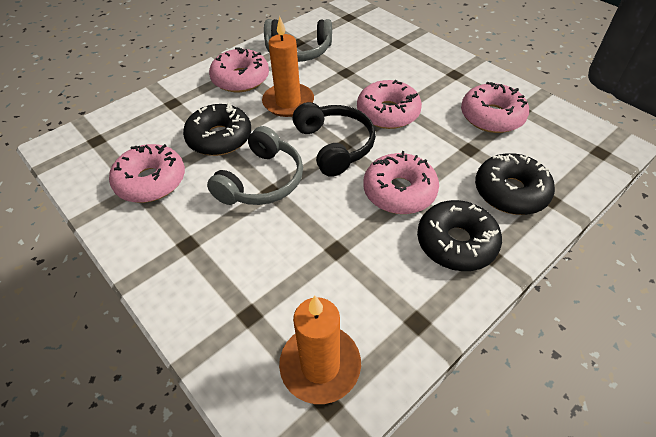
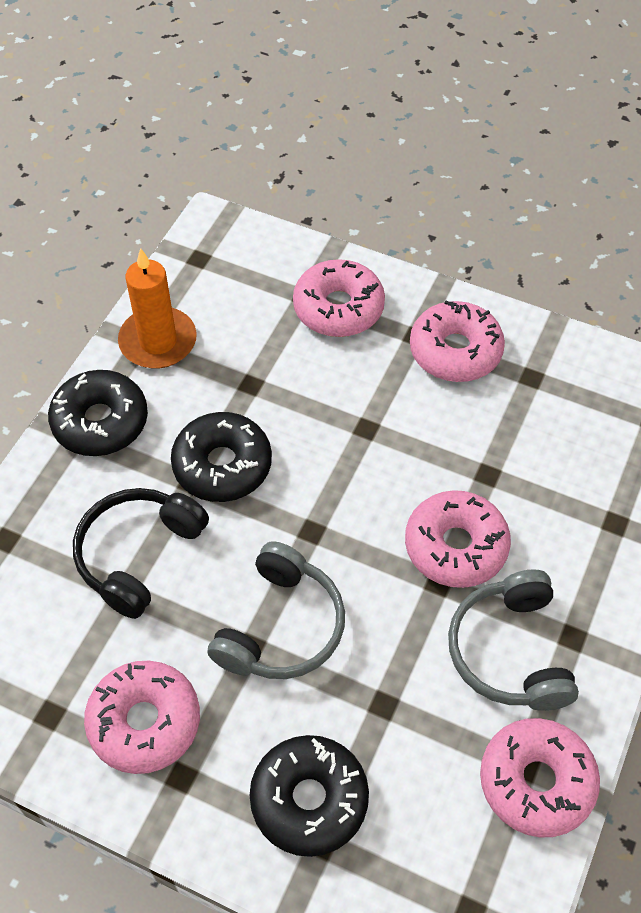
orange candle: [262,16,314,117] [279,296,361,404] = 2 -> [118,248,197,369] = 1

